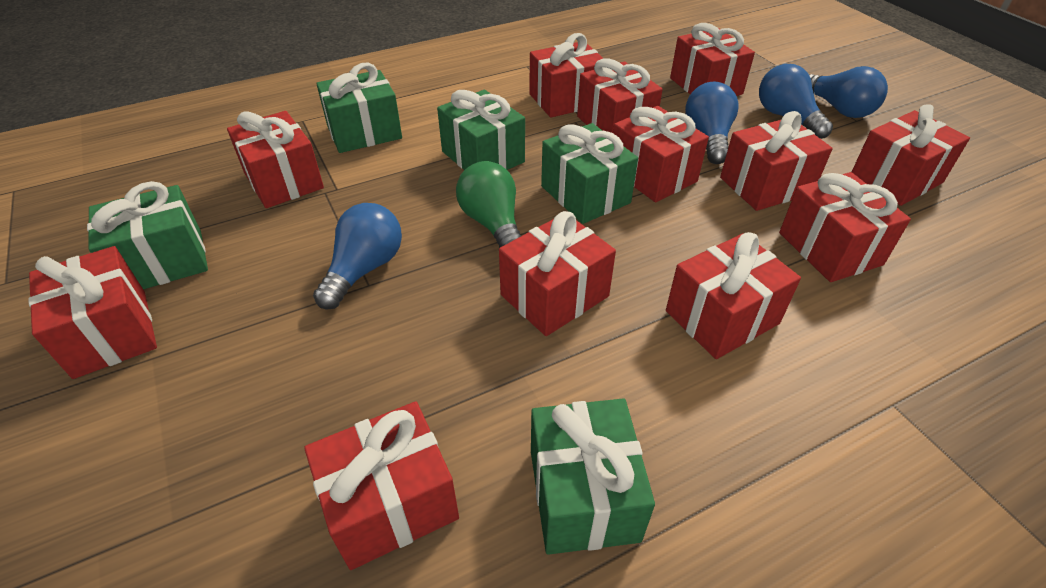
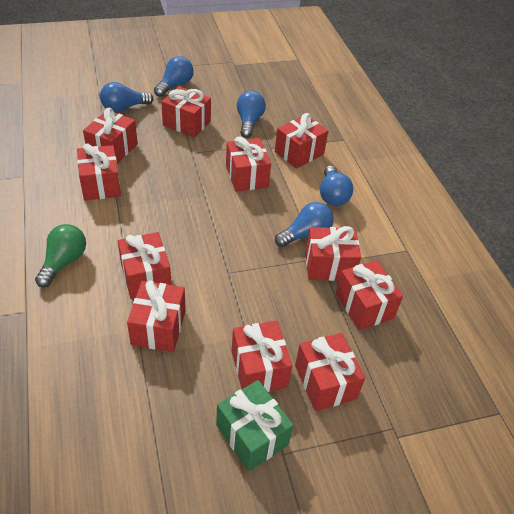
blue light bulb: [313,203,402,309] [685,81,739,164] [759,64,833,139] [808,66,888,118] = 4 -> [100,82,154,112] [154,56,194,97] [237,91,266,138] [275,202,334,247] [320,166,353,206] = 5
green gift: [87,181,208,289] [316,63,402,153] [437,90,525,170] [531,398,655,555] [541,123,638,224] = 5 -> [216,380,293,471] = 1
red gift: [28,246,157,379] [227,111,324,208] [304,401,459,570] [499,211,616,336] [529,33,603,118] [577,58,663,133] [613,106,709,202] [666,232,801,359] [670,23,755,96] [720,111,833,211] [779,172,911,282] [852,104,970,206] = 12 -> [77,144,121,201] [83,108,138,164] [118,232,171,300] [127,280,186,352] [161,86,211,137] [226,137,271,192] [232,321,292,392] [275,113,328,169] [295,333,365,411] [305,226,361,281] [336,260,403,330] = 11

